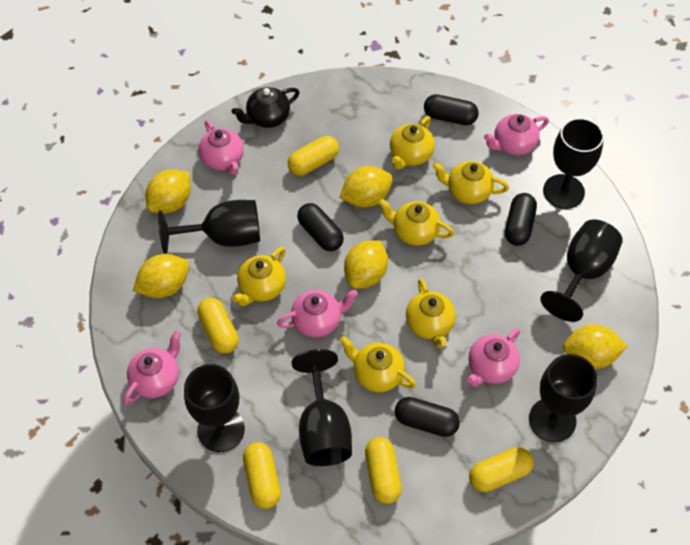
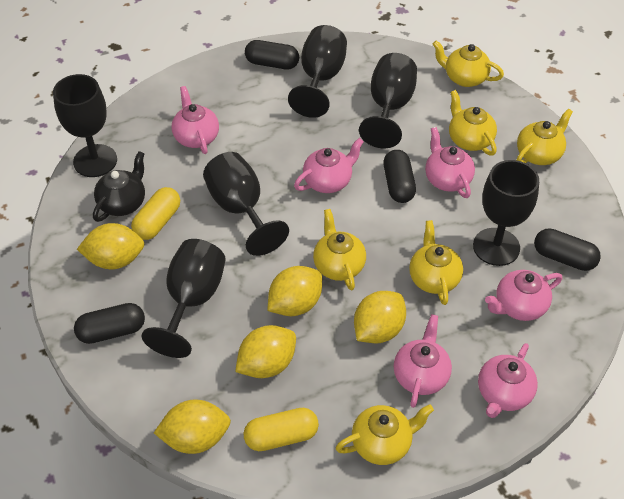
pink teapot: [124,330,181,405] [198,120,244,175] [277,290,358,338] [467,328,520,387] [484,114,549,155] = 5 -> [171,86,219,154] [294,138,364,193] [394,314,452,408] [425,127,475,198] [478,343,538,418] [485,270,562,321] = 6
yellow capsule: [197,298,239,354] [243,442,281,509] [288,136,339,176] [365,437,402,504] [469,447,533,492] = 5 -> [131,187,180,240] [243,408,319,451] = 2

